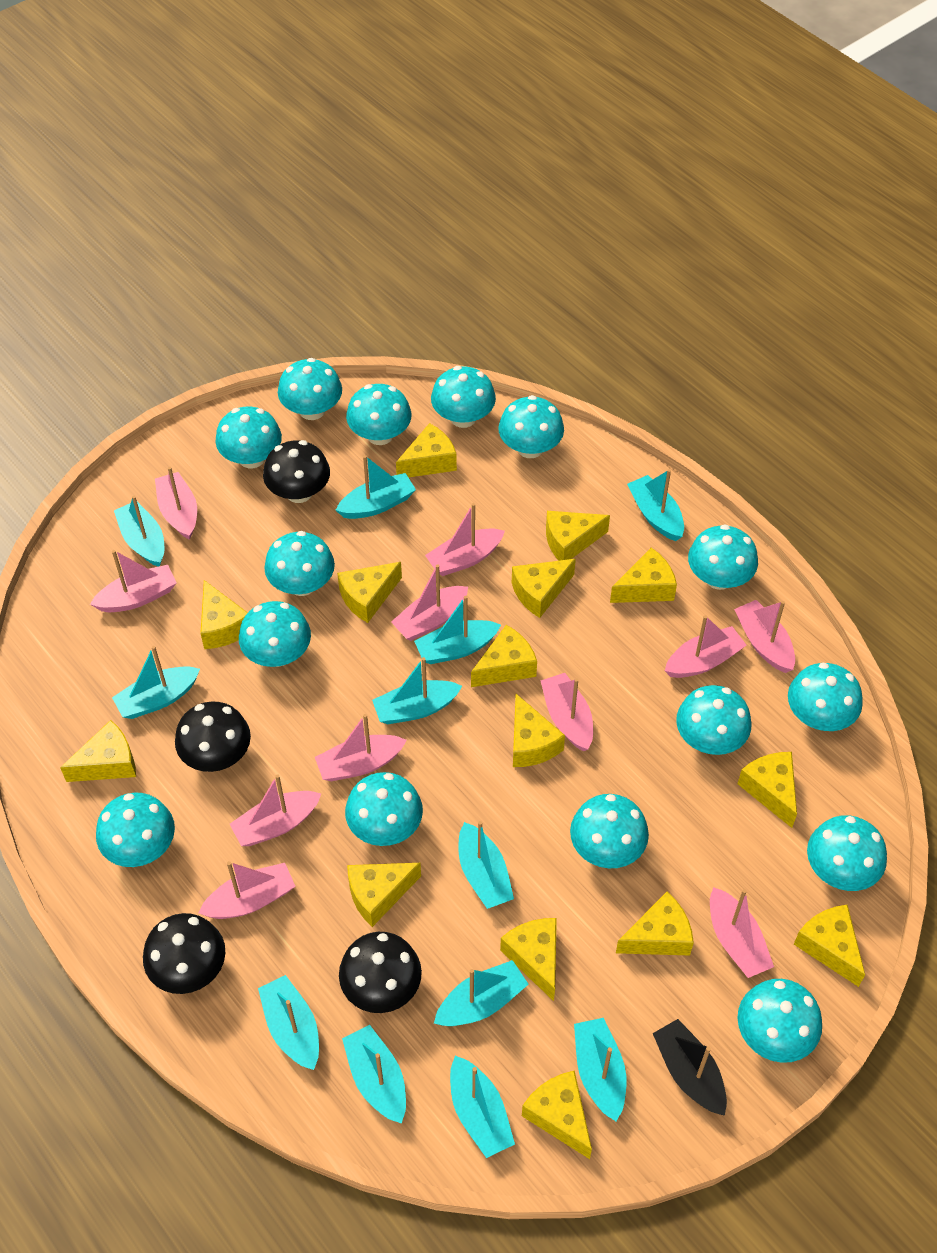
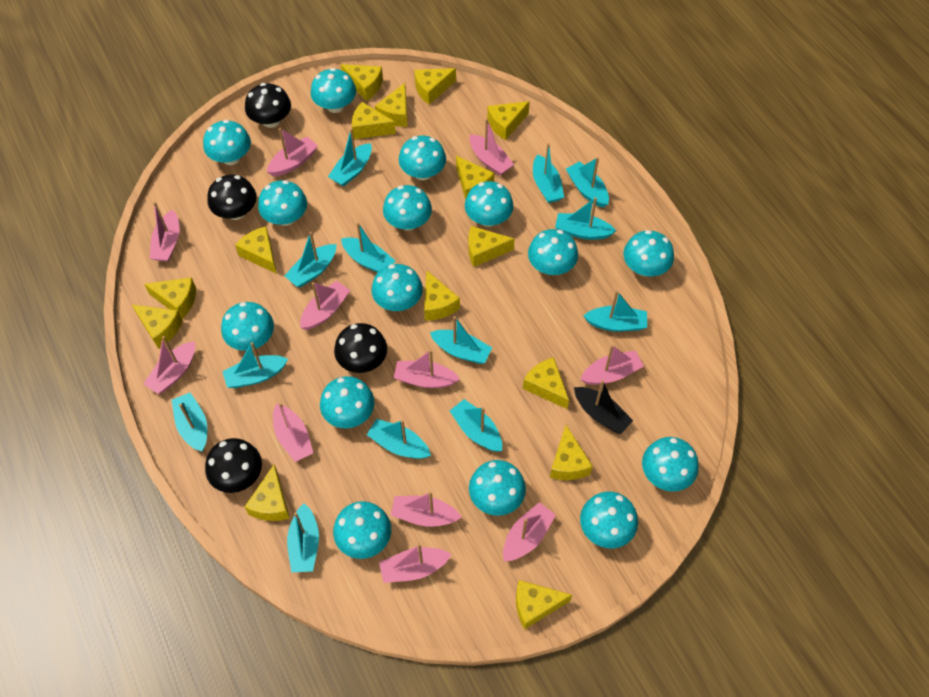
turquoise boat: [112,646,200,719] [114,496,164,567] [258,975,319,1070] [335,455,416,519] [342,1025,406,1124] [372,657,462,724] [414,596,501,664] [434,960,529,1026] [450,1056,515,1158] [459,821,514,909] [574,1018,626,1121] [627,469,684,541] = 12 -> [172,392,207,452] [222,342,288,388] [285,232,336,288] [287,503,319,572] [328,129,372,187] [341,222,396,273] [367,419,431,459] [430,316,492,364] [450,399,502,452] [533,143,564,203] [555,197,616,240] [566,157,609,207] [583,291,647,332] = 13

